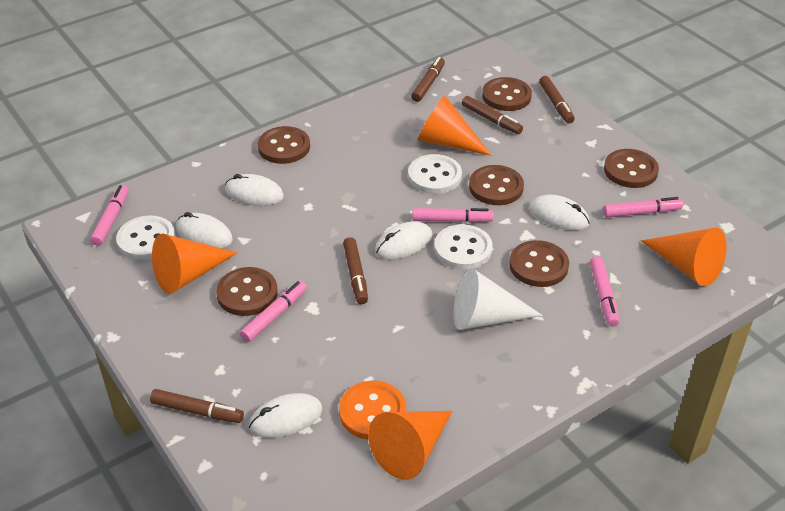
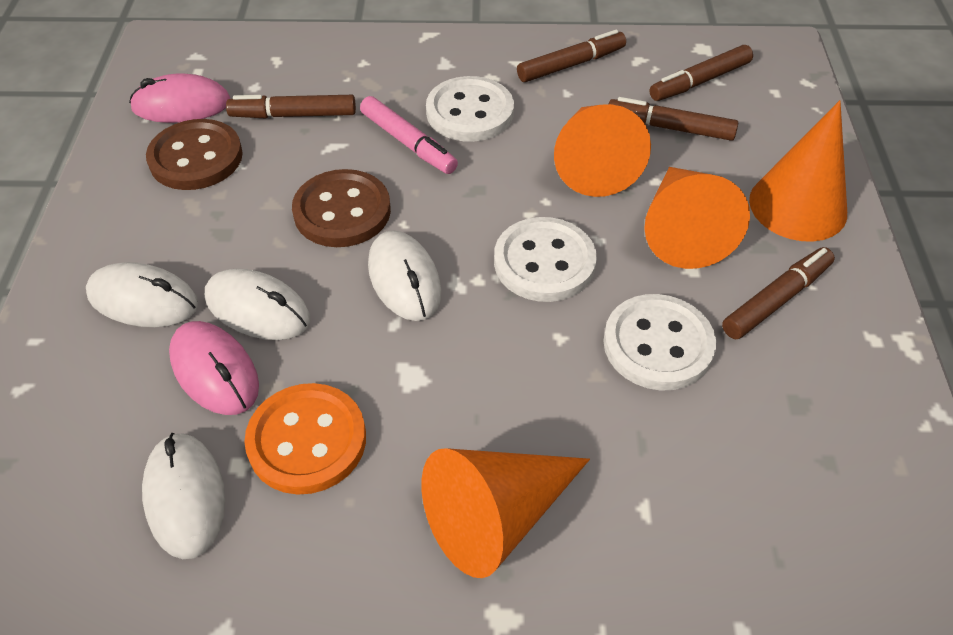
brown button: [216,267,278,316] [258,126,310,164] [469,165,524,205] [482,77,532,111] [509,240,569,287] [604,149,659,188] = 6 -> [146,119,243,190] [292,169,391,247] = 2
pink marker: [90,185,129,246] [240,281,307,342] [412,208,494,223] [590,257,620,327] [603,197,683,217] = 5 -> [360,96,458,174] = 1
pink mouse: none = 0 -> [129,74,230,123] [169,321,259,415] = 2
white cone: [454,268,543,330] = 1 -> none = 0
white mouse: [176,212,233,249] [225,174,284,206] [249,393,323,438] [375,221,433,260] [530,194,590,230] = 5 -> [86,262,198,327] [142,433,225,559] [205,269,310,340] [368,230,441,321] = 4

